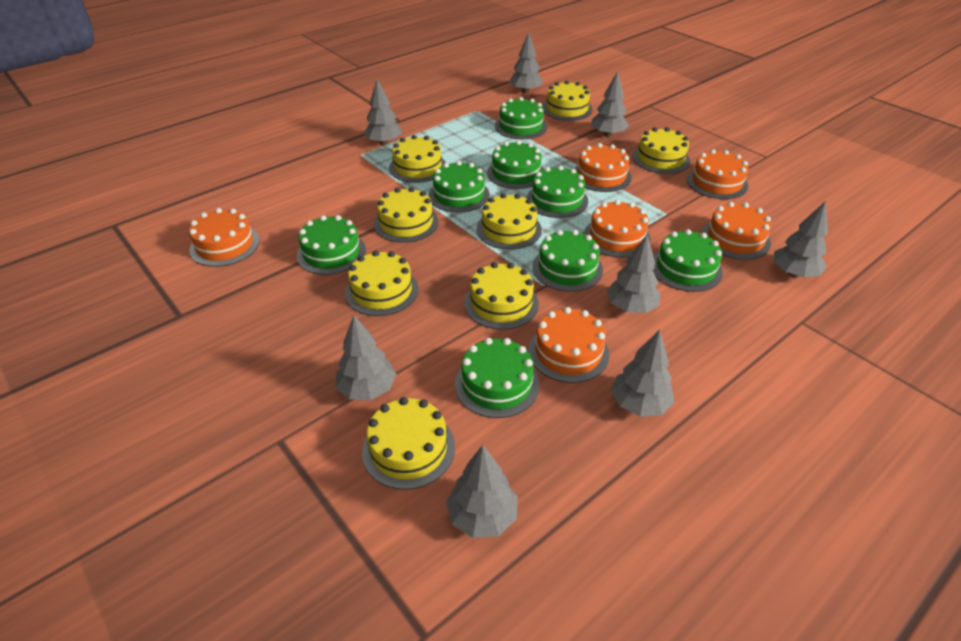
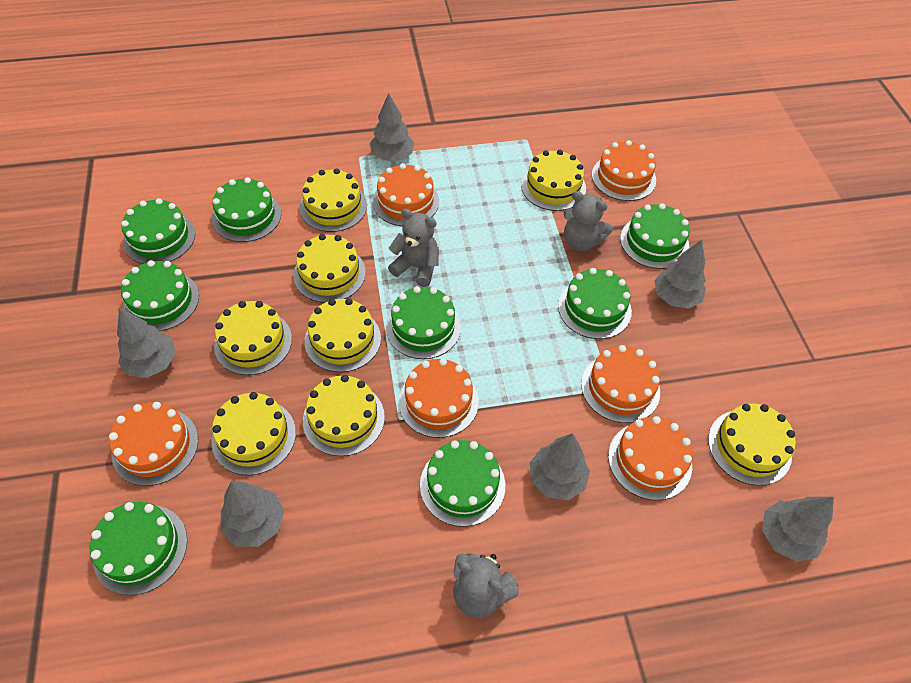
grey teddy bear: none = 0 -> [388,209,439,287] [453,553,519,618] [563,191,613,251] = 3
grey tree: [336,315,396,400] [363,79,402,145] [446,445,518,538] [509,32,543,93] [591,71,629,137] [607,235,660,313] [611,330,674,417] [774,201,828,278] = 8 -> [117,308,176,378] [221,481,284,547] [369,93,414,161] [530,433,590,500] [654,240,706,308] [762,497,834,562] = 6

